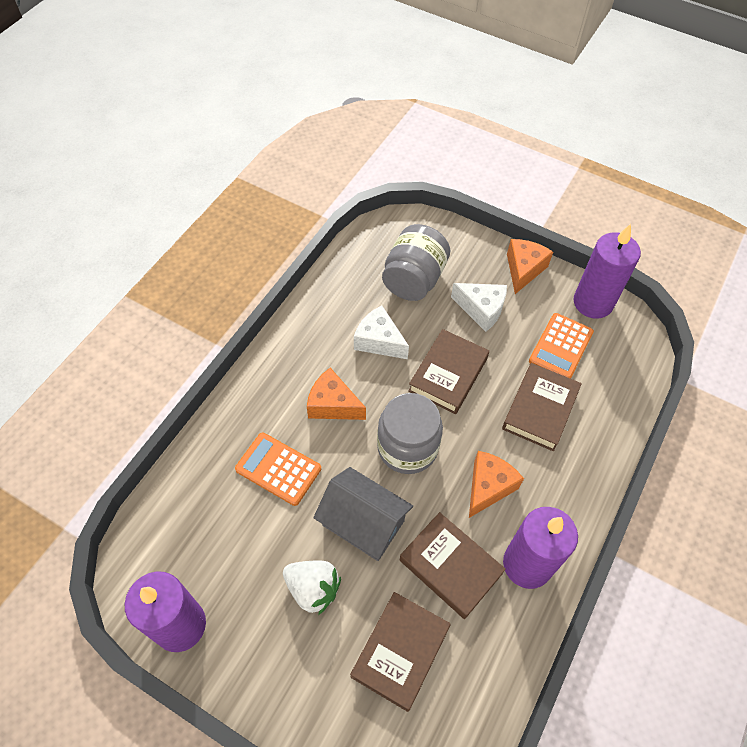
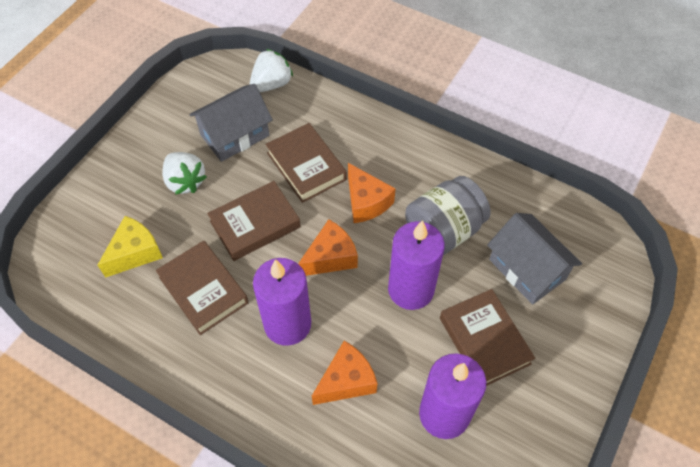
grey house: [313,467,413,561] = 1 -> [189,84,273,162] [487,213,582,305] = 2
grey jar: [377,393,443,474] [382,224,450,301] = 2 -> [405,176,491,255] = 1
orange calculator: [235,432,321,506] [529,313,594,379] = 2 -> none = 0
white cheese: [354,305,409,359] [451,283,507,332] = 2 -> none = 0
white strawberry: [283,561,341,615] = 1 -> [162,152,207,195] [250,49,293,92] = 2
yellow cheese: none = 0 -> [98,216,163,278] = 1

